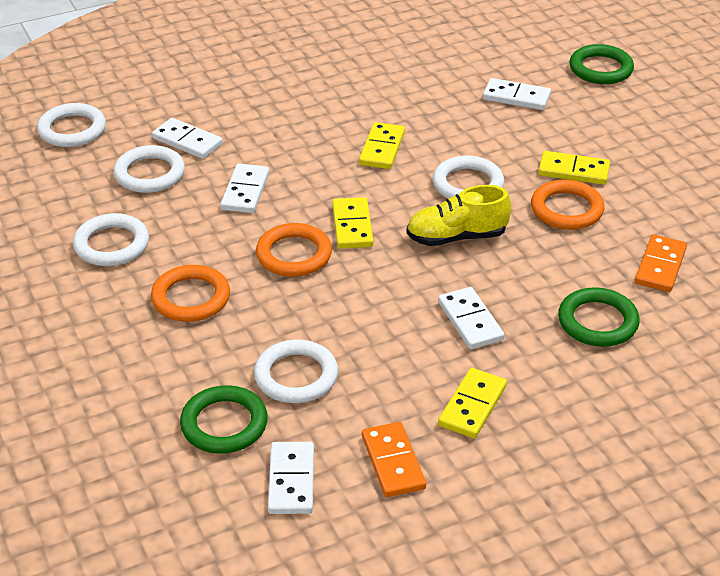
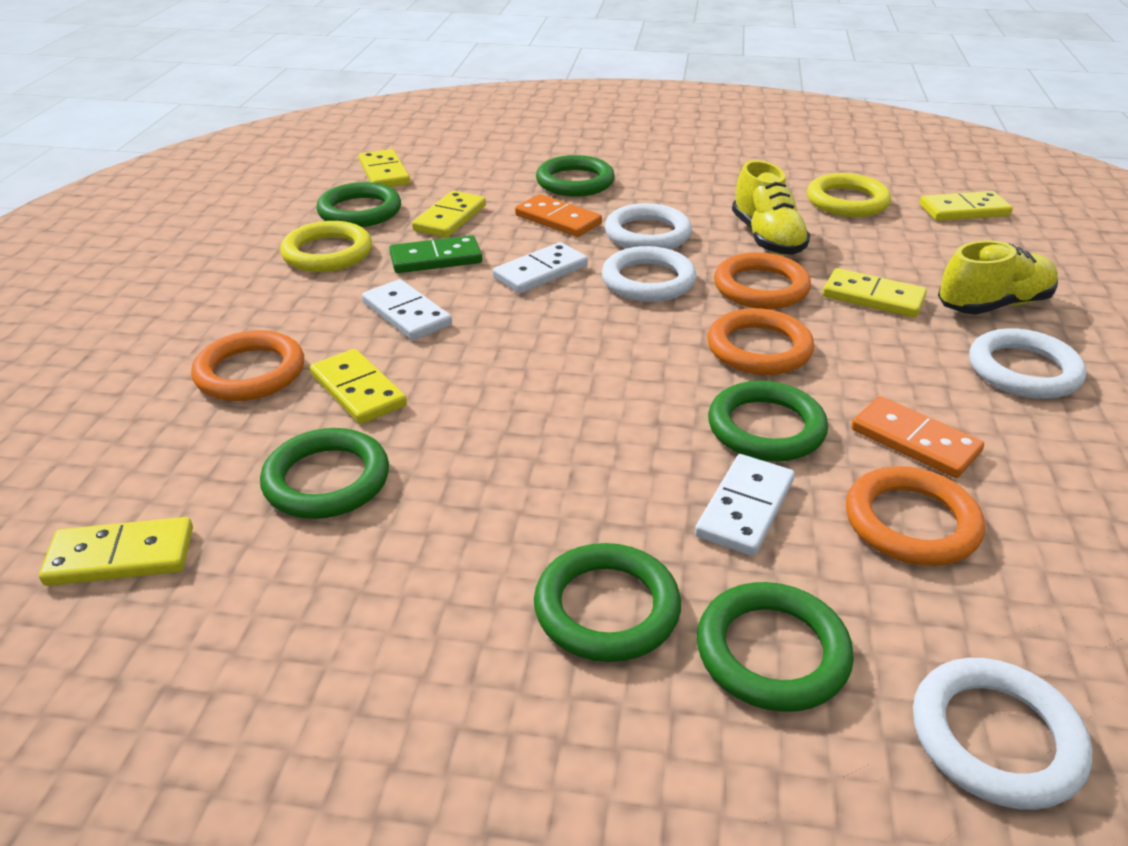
green domino: none = 0 -> [389,235,482,273] = 1
green ring: [180,385,268,454] [558,287,640,347] [569,44,634,84] = 3 -> [260,428,389,519] [316,182,401,227] [534,543,681,662] [536,155,615,196] [697,582,854,712] [708,381,828,462] = 6
orange ring: [151,265,230,322] [256,223,332,277] [531,179,605,230] = 3 -> [191,330,304,401] [707,308,814,375] [714,252,811,309] [846,466,985,566] = 4
white domino: [152,118,223,159] [220,163,269,213] [268,442,314,514] [438,287,505,349] [483,78,551,110] = 5 -> [362,279,452,340] [493,242,588,293] [695,454,795,556] = 3
white ring: [37,103,106,147] [73,213,149,266] [113,145,185,193] [254,340,338,403] [433,156,504,199] = 5 -> [602,246,697,302] [605,203,692,249] [913,658,1092,810] [969,328,1086,399] = 4
yellow domino: [332,197,374,249] [359,122,405,169] [438,368,507,438] [538,151,610,185] = 4 -> [39,517,193,586] [310,349,407,424] [359,149,410,187] [412,191,486,238] [823,268,927,318] [919,191,1013,221] = 6
yellow ring: none = 0 -> [280,221,372,272] [807,173,891,217] = 2
yellow shoe: [406,185,511,246] = 1 -> [732,160,811,255] [938,240,1058,315] = 2

